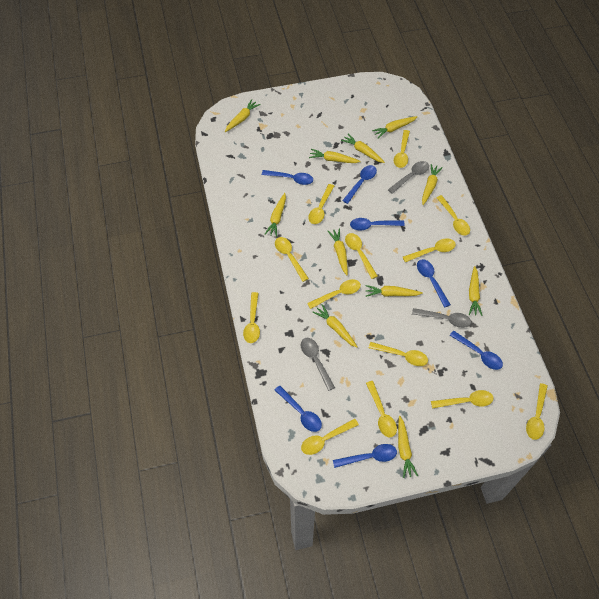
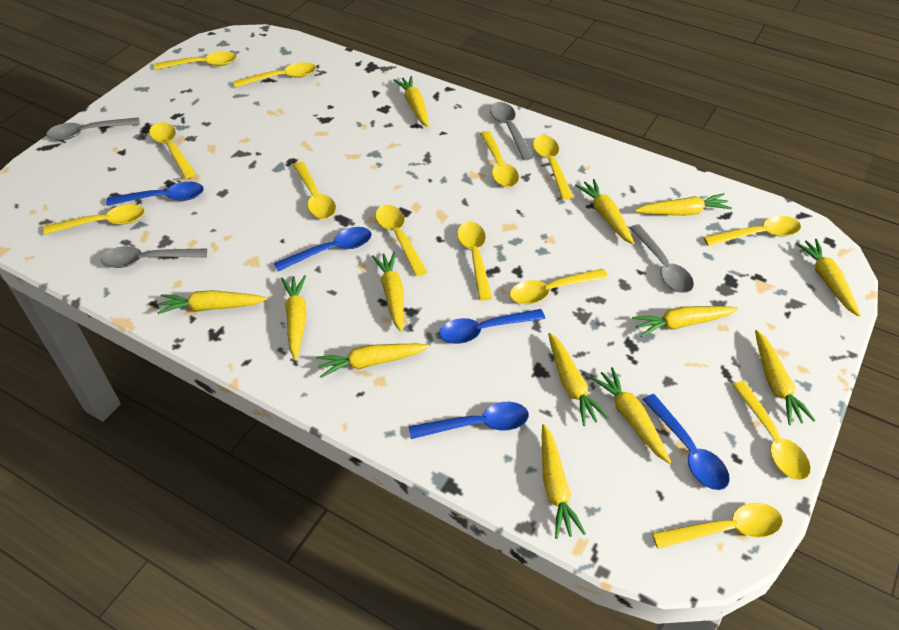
blue spoon: [262,170,313,185] [275,385,322,432] [333,444,397,468] [342,165,377,204] [350,218,405,230] [417,259,451,308] [449,330,503,370] = 7 -> [106,182,204,206] [274,227,372,272] [409,402,529,439] [439,309,545,344] [643,394,730,490] = 5
grey spoon: [301,338,335,391] [388,161,429,194] [412,308,471,328] = 3 -> [46,117,140,140] [101,246,207,268] [490,102,534,160] [629,224,694,293] = 4
yellow carrot: [225,99,261,132] [265,193,286,237] [309,149,361,163] [313,304,357,348] [328,228,348,275] [341,134,385,163] [365,285,423,297] [372,116,417,138] [398,416,418,478] [422,164,443,205] [469,266,483,316] = 11 -> [157,290,267,314] [281,275,306,360] [316,344,429,378] [372,252,403,332] [393,76,429,127] [542,424,586,539] [548,333,609,426] [575,179,634,245] [590,367,671,464] [632,306,738,337] [635,193,732,216] [755,330,816,425] [795,239,861,317] = 13

